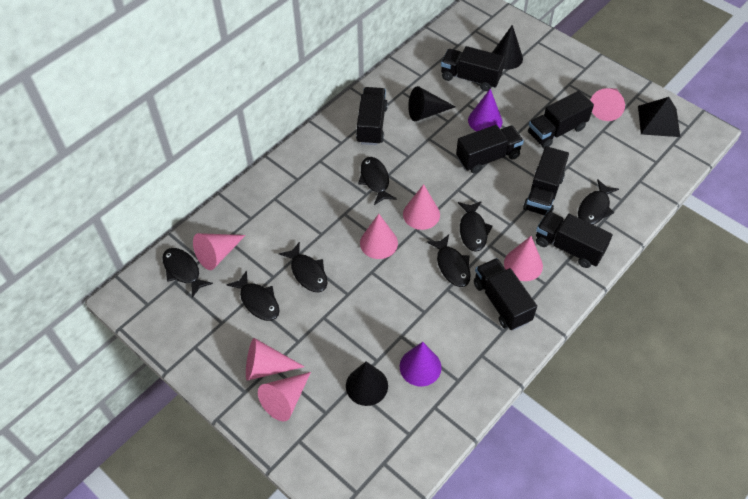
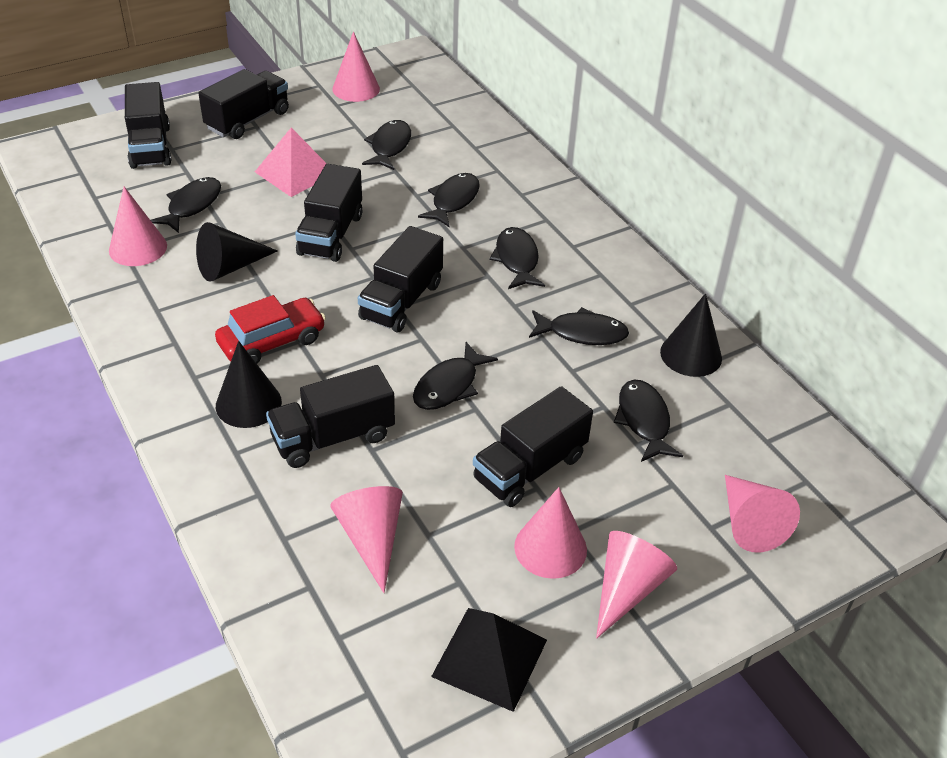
black truck: [356,87,388,145] [441,46,505,91] [456,125,524,174] [474,258,537,330] [523,146,569,215] [528,91,594,148] [536,211,613,268] = 7 -> [125,82,171,169] [198,69,289,139] [266,365,395,468] [295,164,362,262] [358,226,443,332] [473,386,593,507] = 6
pink cone: [193,233,246,270] [246,338,305,381] [258,372,311,421] [360,214,398,259] [403,184,440,230] [504,236,543,281] [590,88,625,121] = 7 -> [109,187,167,266] [330,486,403,593] [332,32,380,102] [514,487,587,579] [596,531,677,638] [725,475,800,552] = 6
pink pyramid: none = 0 -> [255,128,327,197] = 1
purple cone: [400,342,442,386] [468,89,502,132] = 2 -> none = 0
red car: none = 0 -> [215,295,326,364] = 1

